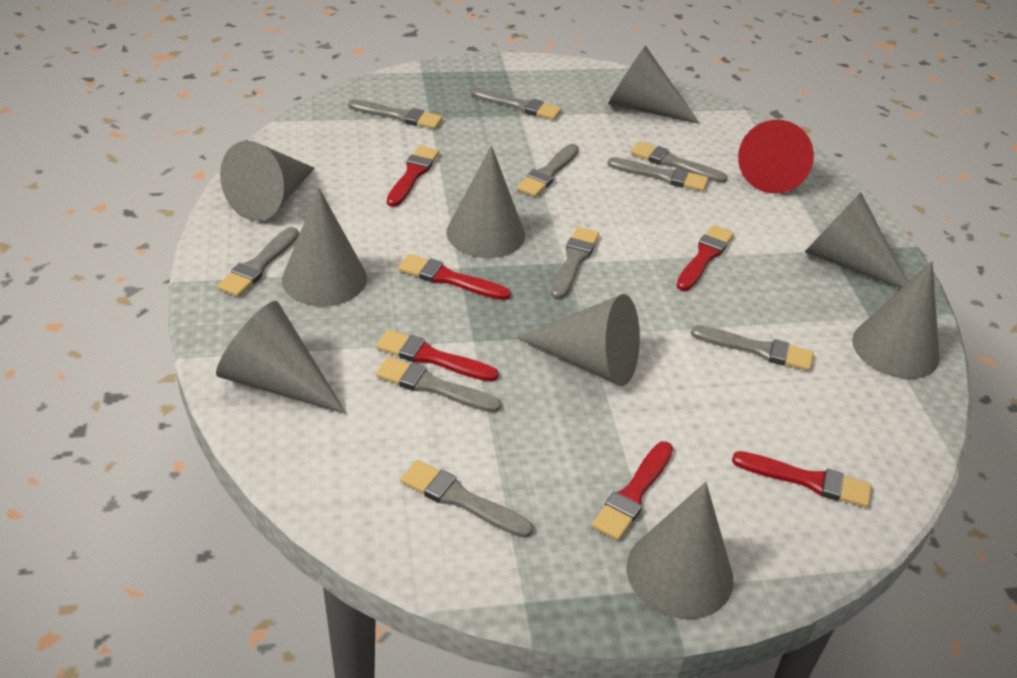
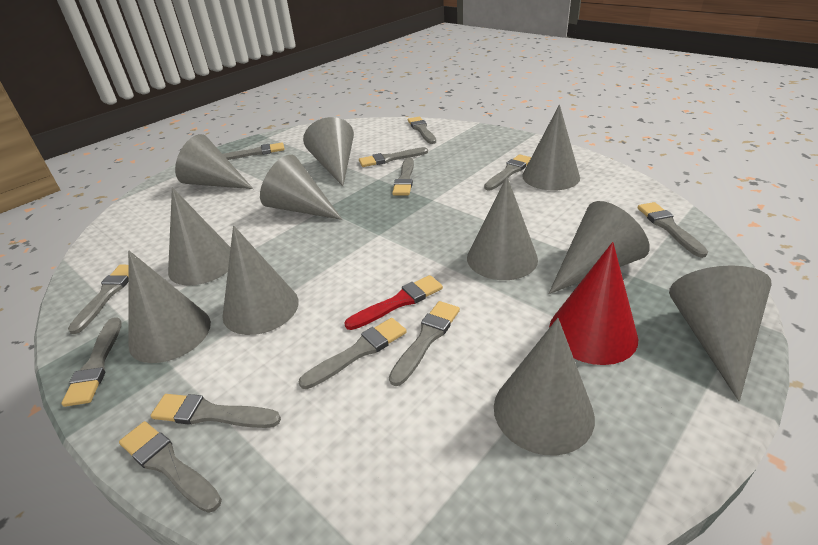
grey brush: [217,227,299,297] [348,99,442,129] [376,357,501,413] [400,460,533,538] [471,88,561,120] [517,144,579,197] [551,227,599,299] [607,157,708,191] [630,141,727,183] [691,325,814,371] = 10 -> [61,317,122,407] [68,265,128,334] [119,421,222,513] [150,394,281,428] [223,142,285,160] [299,318,407,389] [359,147,428,167] [389,301,460,386] [392,157,414,195] [408,117,436,144] [484,154,531,190] [637,202,708,258] = 12
grey cone: [216,301,346,414] [220,141,315,221] [282,188,367,306] [447,146,525,258] [516,294,640,386] [608,46,700,124] [627,482,733,619] [805,193,908,288] [852,261,940,379] = 9 -> [128,251,211,363] [168,187,231,285] [175,134,253,189] [222,225,299,335] [260,155,342,220] [303,117,354,186] [467,176,538,280] [494,318,595,456] [522,105,580,190] [549,201,650,294] [669,265,772,402] = 11
red brush: [376,330,499,382] [387,146,439,207] [398,254,511,300] [592,441,673,541] [676,225,734,291] [732,451,872,508] = 6 -> [344,275,443,330] = 1

